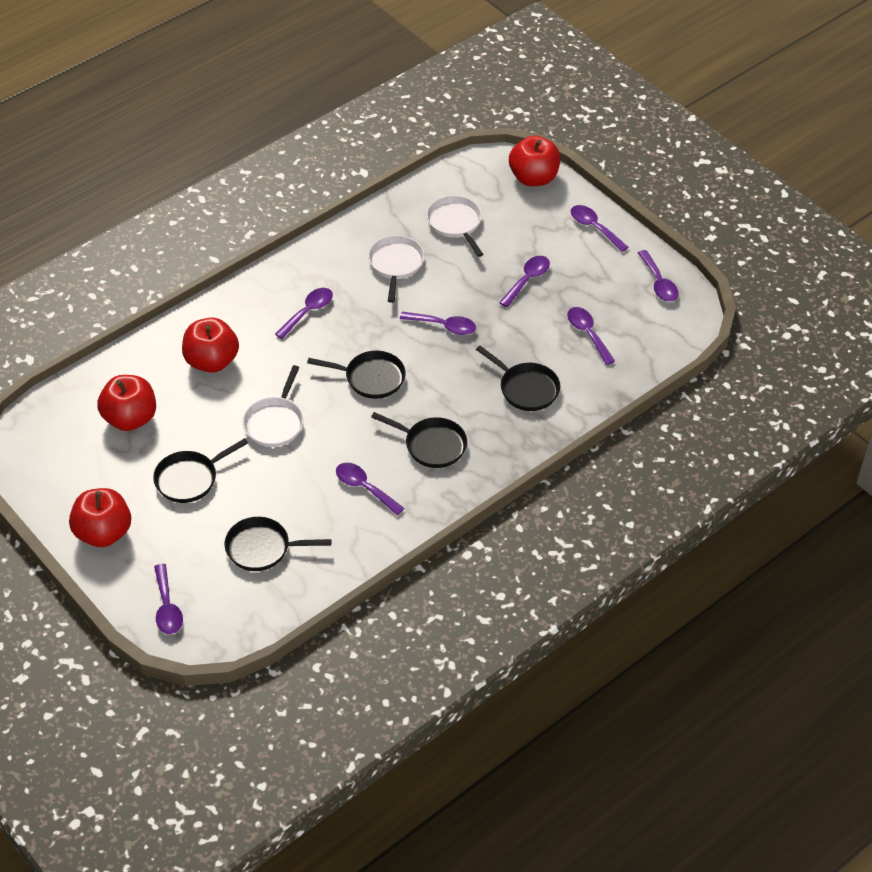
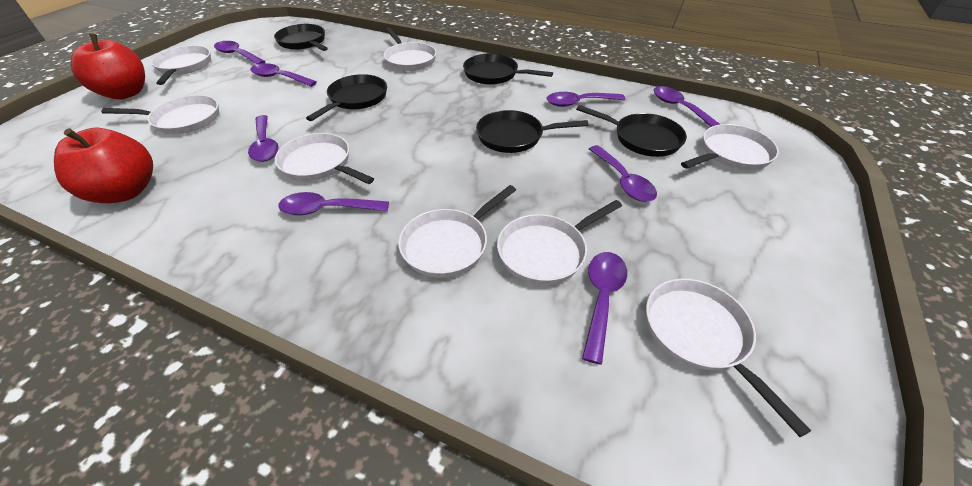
red apple: [69,488,131,547] [97,375,156,431] [182,317,239,373] [509,136,561,186] = 4 -> [54,128,153,203] [71,34,145,99] = 2
white pan: [243,365,304,447] [368,235,424,303] [427,195,483,257] = 3 -> [101,95,219,134] [151,45,211,85] [275,133,374,184] [384,27,436,71] [398,185,516,278] [497,200,622,285] [646,279,811,437] [681,124,779,170] = 8

